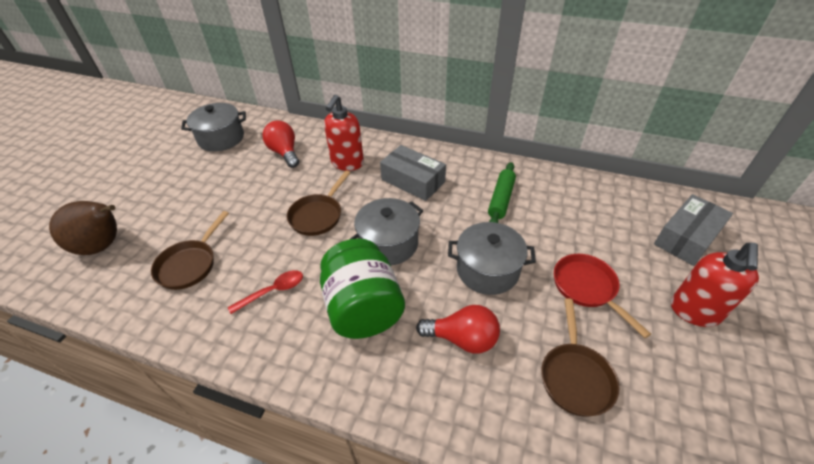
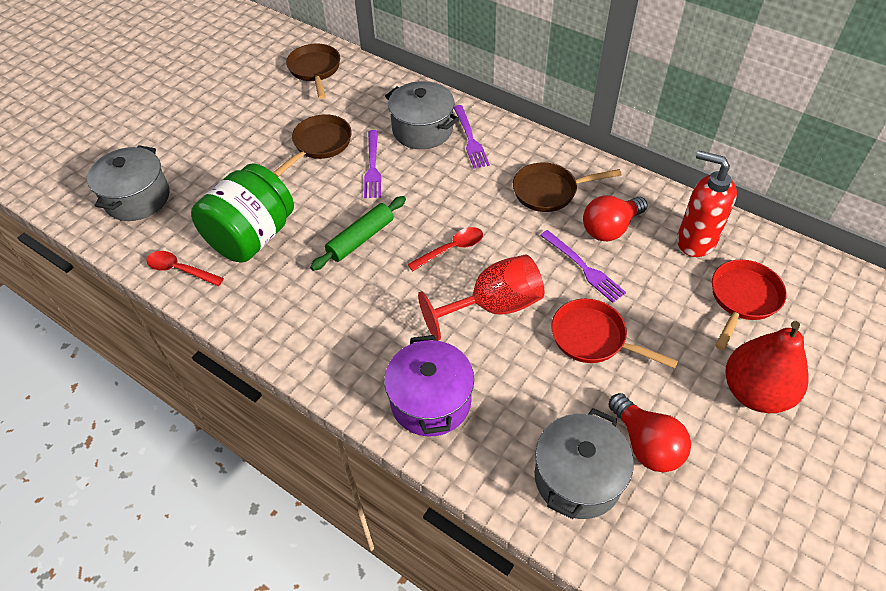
brown pear: [49,201,117,255] = 1 -> none = 0
grey box: [380,145,446,201] [654,194,733,266] = 2 -> none = 0
purple fork: none = 0 -> [364,130,381,198] [454,105,490,169] [540,230,626,303] = 3
purple pot: none = 0 -> [384,335,474,437] = 1
red goblet: none = 0 -> [418,254,545,341] = 1
red pan: [554,254,651,338] = 1 -> [551,299,678,369] [712,260,787,350] = 2
red pear: none = 0 -> [725,321,809,413] = 1
red soap dispenser: [324,95,364,171] [671,243,759,327] = 2 -> [677,151,737,257] = 1
red spoon: [228,270,303,314] = 1 -> [146,251,224,286] [408,227,483,271] = 2

